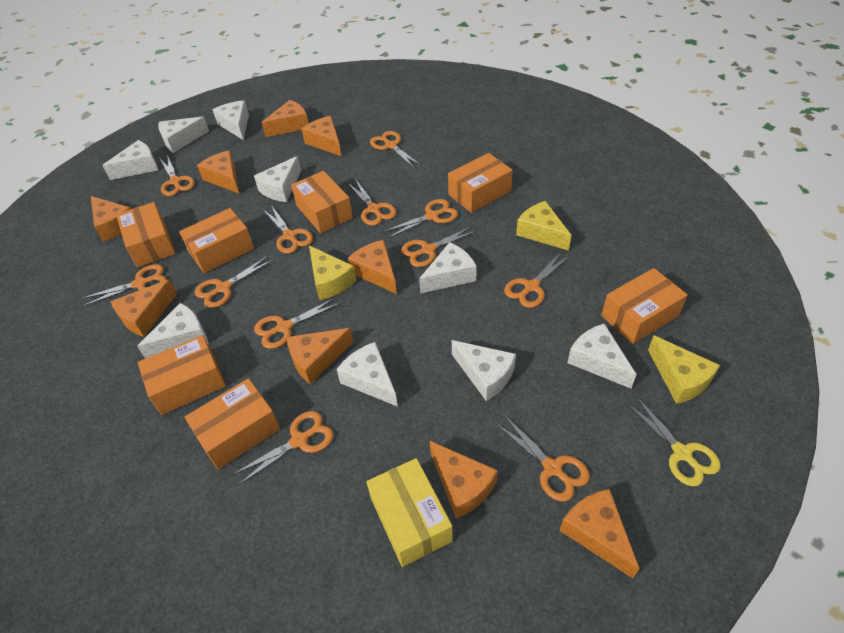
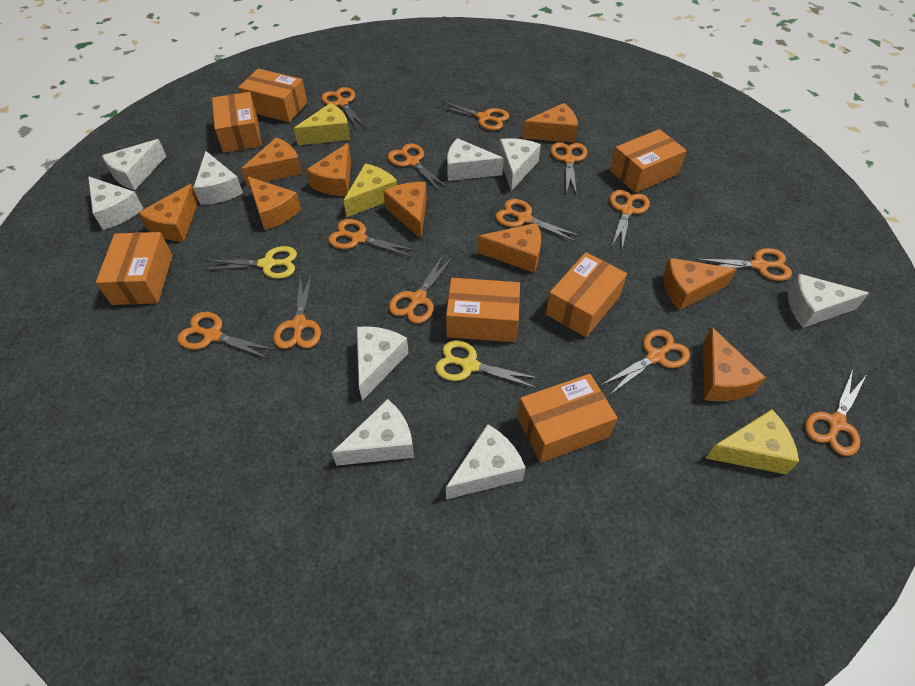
orange scissors: [81,264,167,306] [160,155,195,196] [195,256,273,308] [232,411,334,485] [254,297,340,349] [264,205,313,254] [347,180,396,226] [370,131,422,168] [383,199,458,238] [401,226,477,267] [496,416,590,502] [504,252,569,308] = 12 -> [177,312,275,359] [273,273,321,349] [321,87,366,129] [328,219,416,257] [388,143,449,191] [389,255,453,324] [437,101,509,131] [495,199,581,242] [550,142,587,196] [600,329,690,395] [610,190,650,248] [696,248,792,281] [805,369,866,456] = 13
yellow box: [367,458,453,567] = 1 -> none = 0
yellow scissors: [626,396,721,486] = 1 -> [203,246,297,279] [435,340,540,388] = 2

